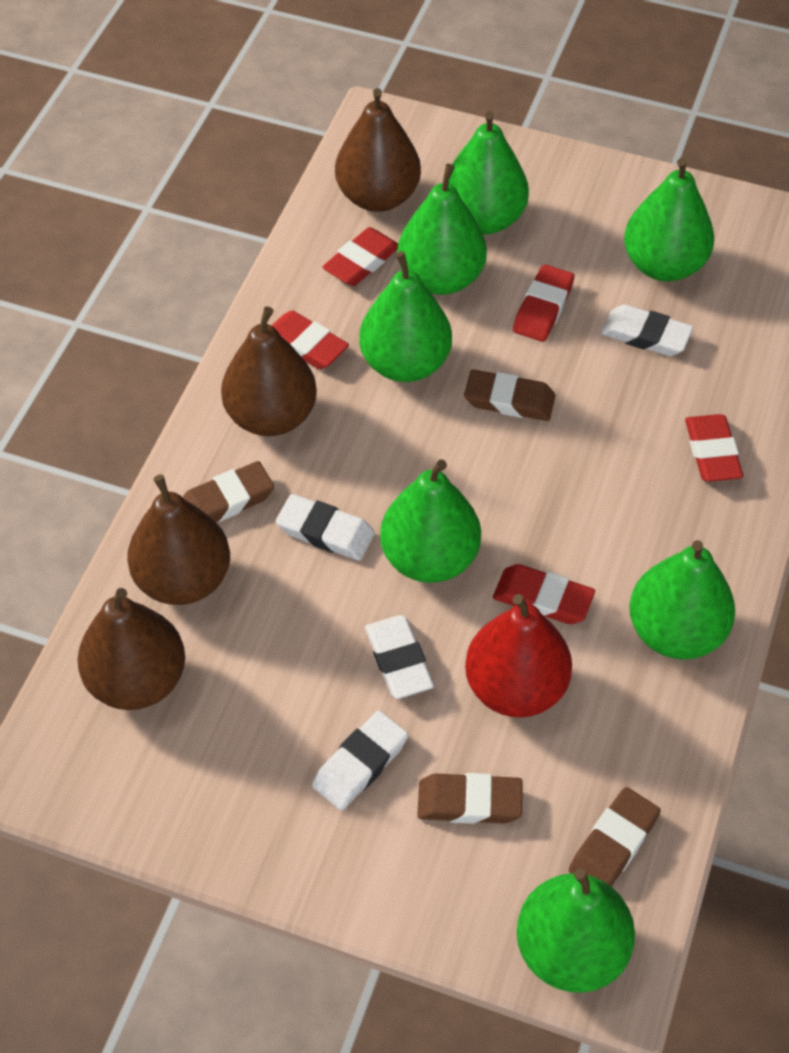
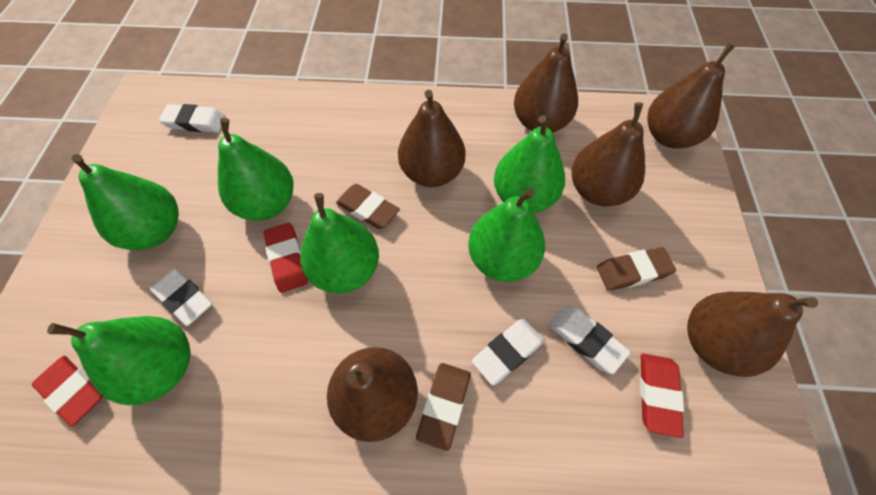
brown eraser: [183,461,274,522] [417,773,523,824] [464,370,555,421] [569,787,661,887] = 4 -> [336,184,400,229] [416,363,471,451] [597,247,676,291] = 3
brown pear: [77,588,185,710] [127,474,230,605] [221,306,317,436] [335,88,421,212] = 4 -> [327,347,418,442] [398,90,466,187] [514,33,578,132] [571,102,645,206] [647,43,735,148] [687,292,818,377] = 6
green pear: [359,251,452,382] [380,460,481,583] [397,164,487,295] [448,111,529,234] [516,868,635,993] [624,158,714,281] [629,540,735,659] = 7 -> [47,316,190,405] [71,154,179,250] [218,118,294,220] [300,193,379,293] [468,188,545,282] [494,115,565,213] = 6
red eraser: [272,310,349,369] [322,227,398,286] [493,564,595,624] [513,264,574,342] [685,414,743,482] = 5 -> [32,356,103,427] [264,223,308,293] [640,353,684,438] = 3
red pear: [465,594,572,717] = 1 -> none = 0

